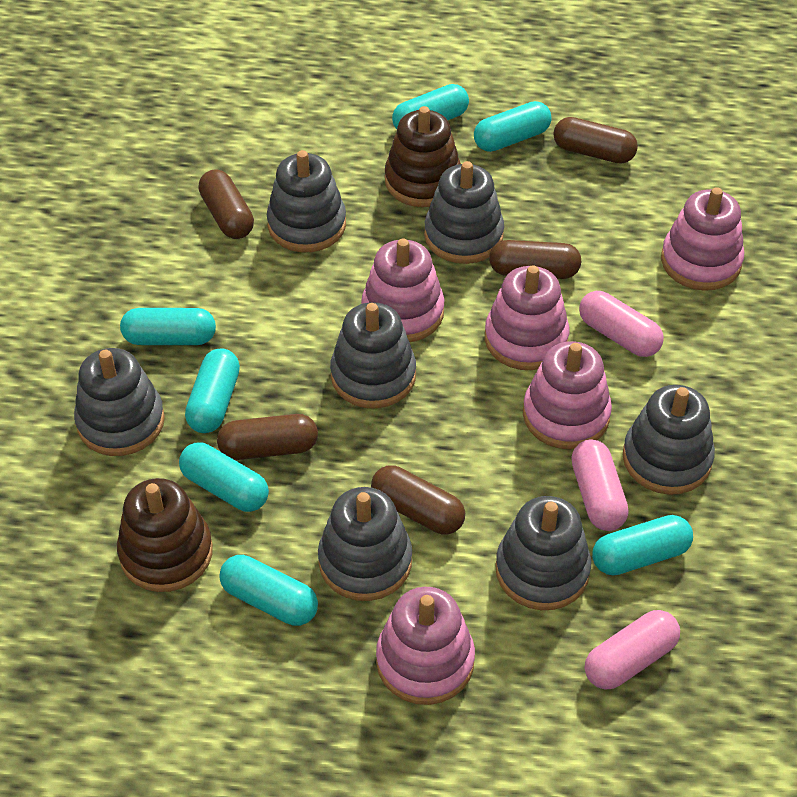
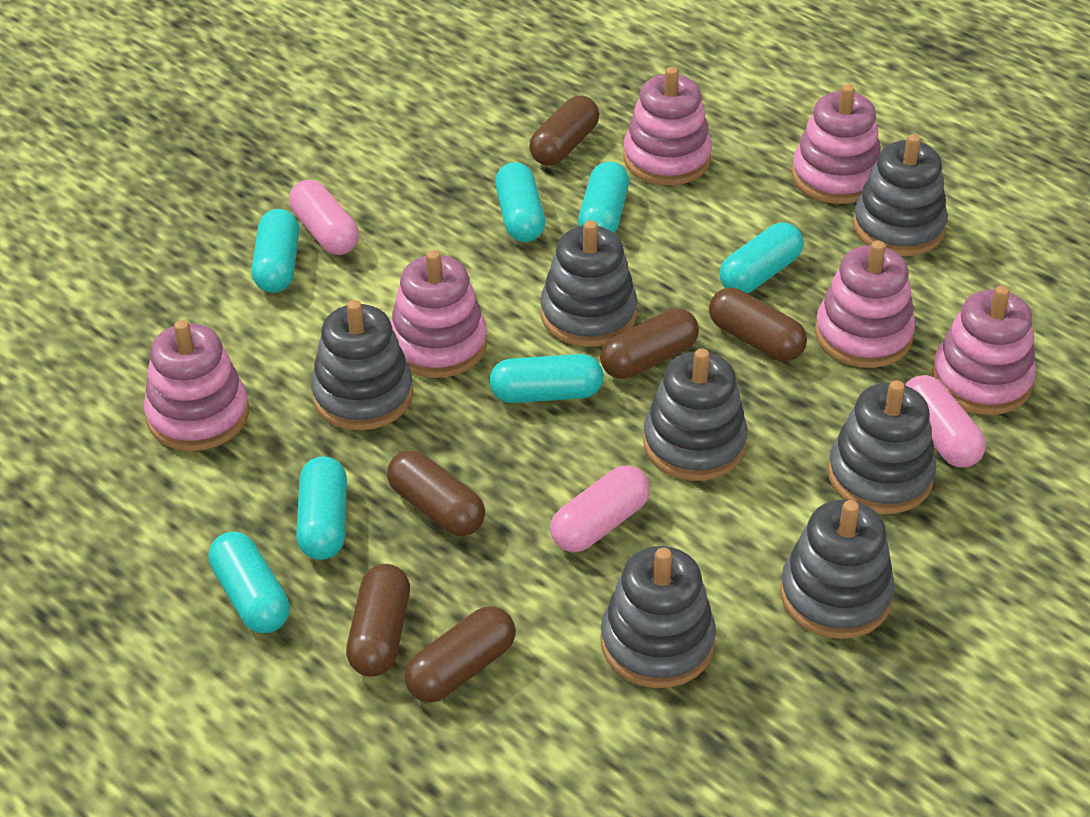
brown capsule: [198,169,254,239] [217,414,318,460] [371,465,465,535] [489,240,581,279] [553,117,638,164] = 5 -> [346,564,410,677] [387,450,485,536] [405,606,515,702] [529,96,599,166] [600,308,699,379] [709,288,807,361] = 6
brown stacking toy: [117,478,213,592] [385,106,461,207] = 2 -> none = 0
pink stacking toy: [361,239,445,342] [376,587,475,705] [485,265,570,370] [523,341,612,449] [661,187,744,291] = 5 -> [144,320,249,451] [390,250,487,378] [623,67,712,185] [792,84,881,204] [815,240,915,368] [932,285,1036,415] = 6

